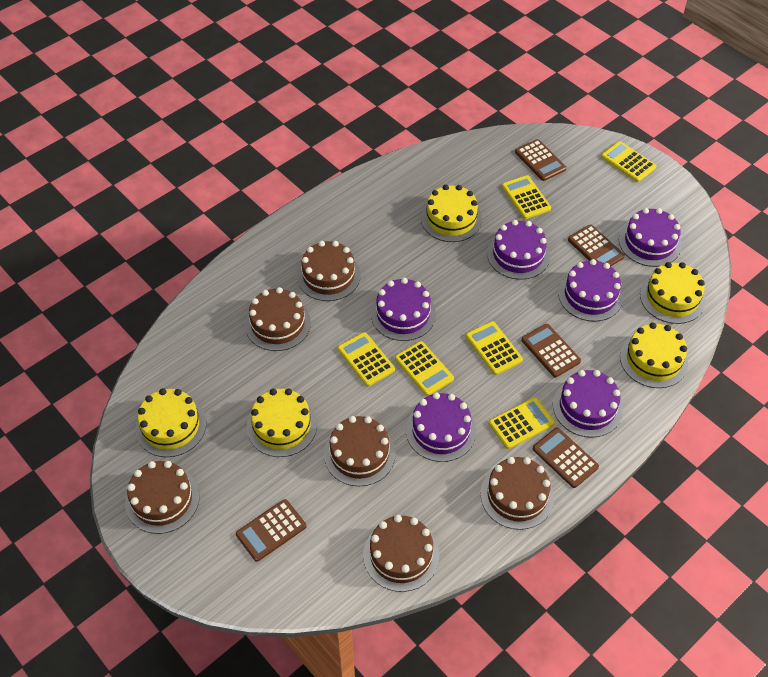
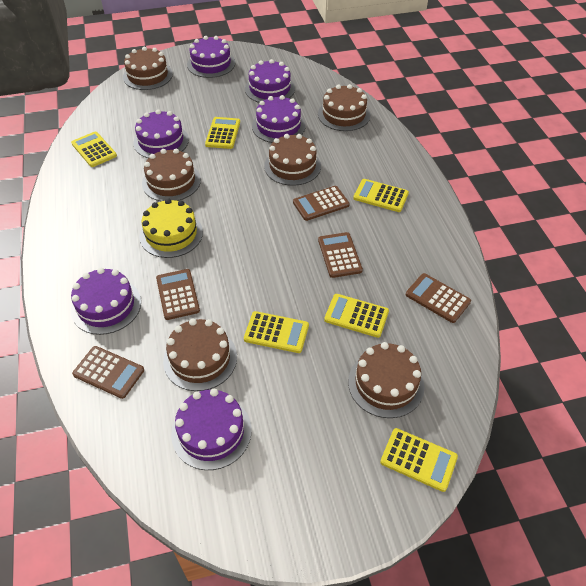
yellow cake: [135,388,206,457] [247,388,317,457] [421,185,482,242] [620,322,688,388] [640,262,705,324] = 5 -> [140,199,203,258] = 1

